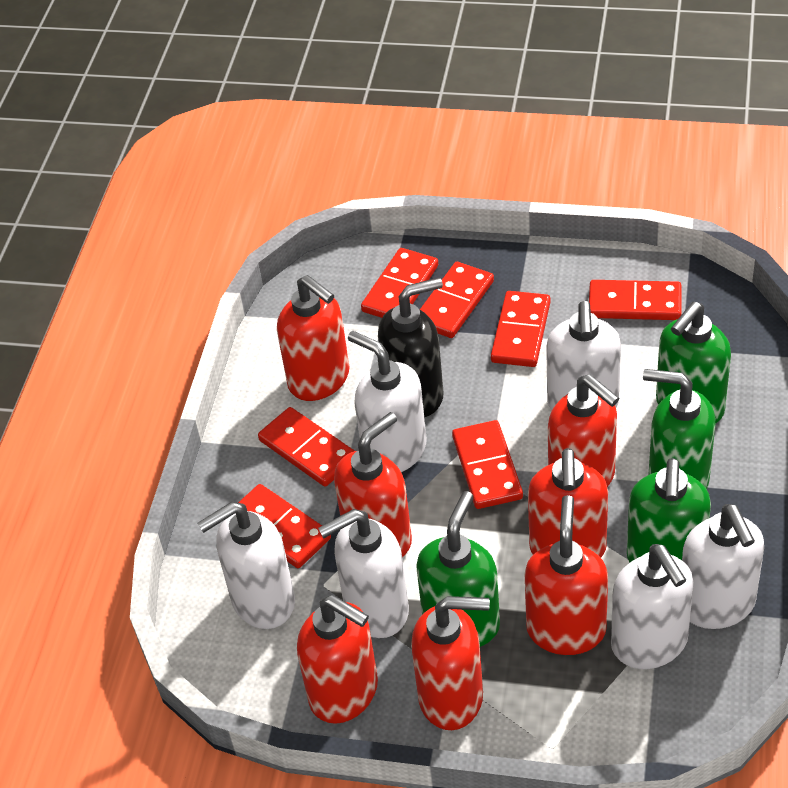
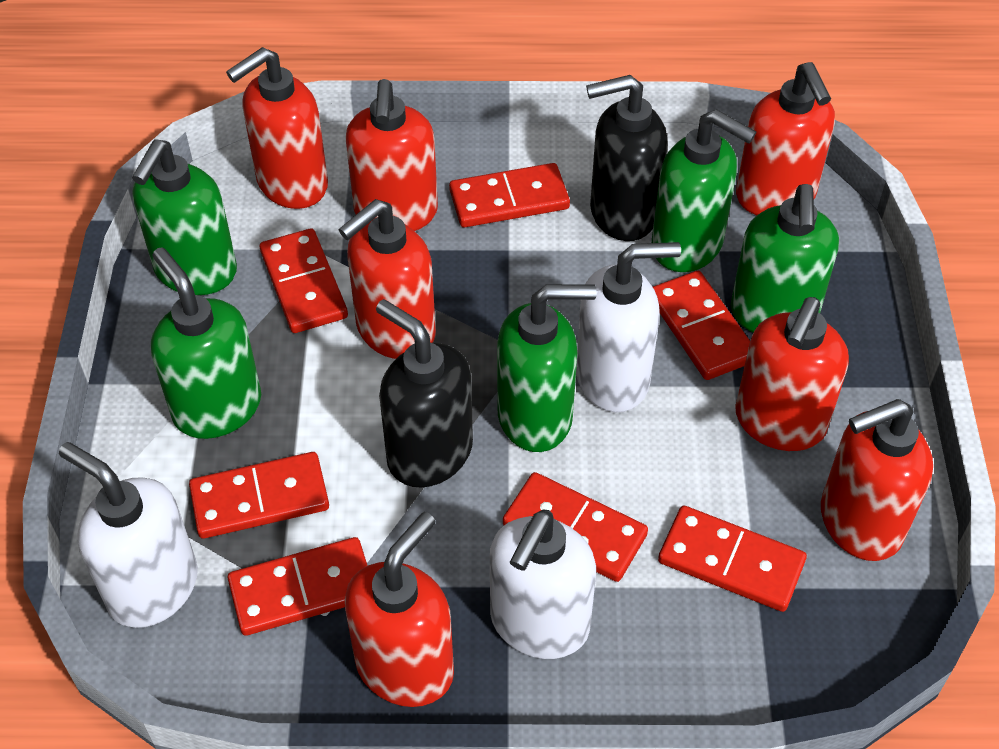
black soap dispenser: [378,277,443,417] = 1 -> [376,299,473,488] [586,75,667,241] = 2
green soap dispenser: [416,491,500,647] [627,458,711,562] [643,369,715,489] [656,302,731,424] = 4 -> [132,140,237,295] [151,247,261,439] [497,284,597,452] [652,109,756,272] [731,184,839,332] = 5
white soap dispenser: [198,502,295,629] [318,509,409,638] [348,331,426,472] [546,301,621,410] [611,544,694,669] [682,504,764,629] = 6 -> [59,442,198,628] [490,509,596,659] [576,242,681,412] = 3

